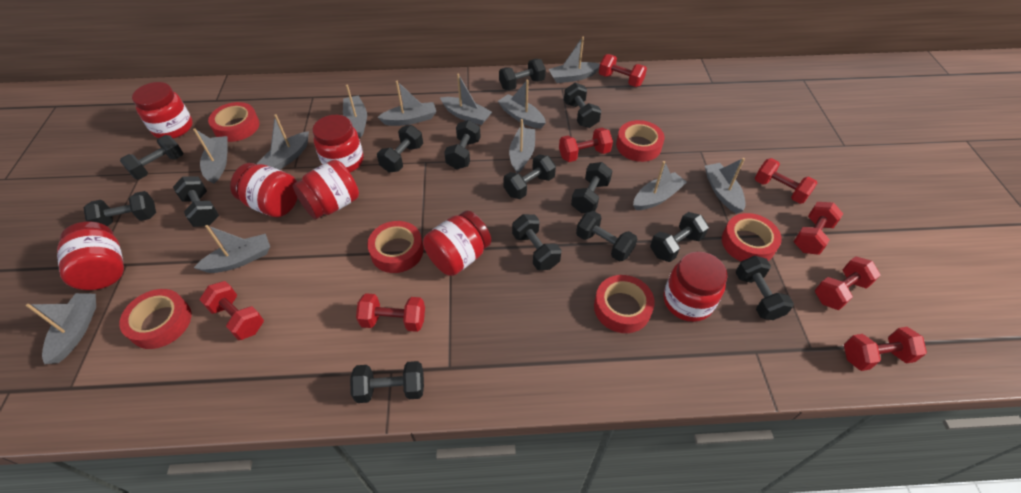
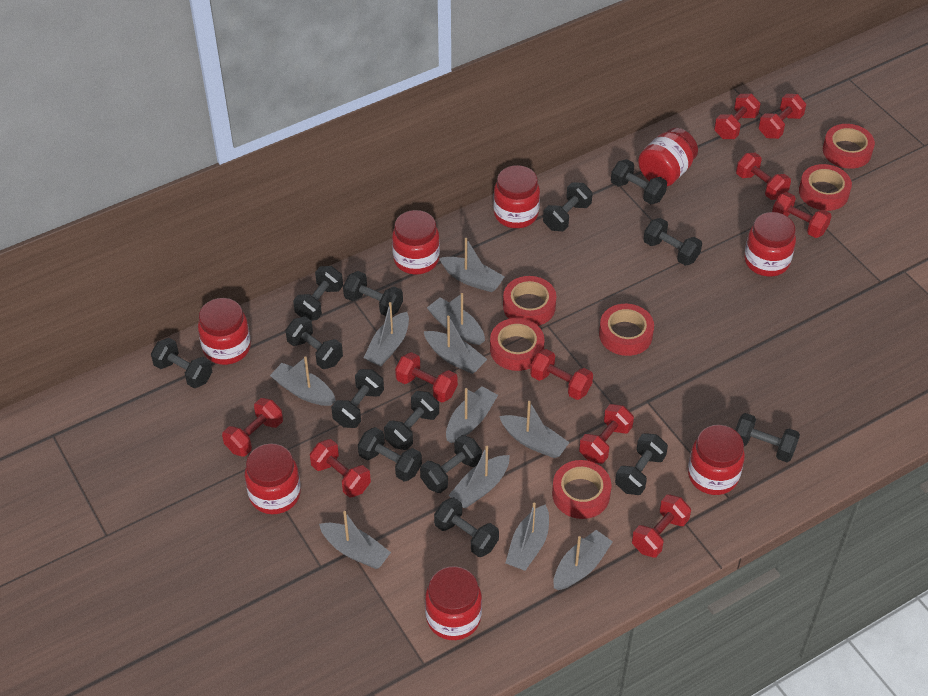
grey boat: [26,293,96,364] [193,129,228,184] [194,225,270,273] [256,114,309,170] [343,84,367,137] [377,81,436,126] [440,74,492,125] [498,80,546,129] [509,119,535,174] [549,36,600,83] [633,161,687,210] [705,158,746,214] = 12 -> [270,356,336,406] [319,511,391,569] [364,302,409,366] [424,316,487,374] [427,293,485,345] [439,238,505,292] [446,386,498,443] [448,446,509,508] [499,401,570,458] [505,502,549,571] [553,530,613,590] = 11
red dumbbell: [199,281,264,340] [356,293,425,332] [559,128,613,162] [599,54,647,87] [755,158,817,204] [794,202,843,255] [815,256,881,310] [844,327,927,371] = 8 -> [222,398,283,456] [310,439,371,498] [395,352,458,402] [530,349,593,400] [579,404,634,464] [632,495,691,557] [714,94,761,139] [736,153,791,200] [758,94,806,139] [772,192,832,238] = 10
red jar: [57,222,124,290] [132,82,193,139] [230,163,298,217] [293,160,359,219] [312,115,364,172] [423,210,491,276] [663,252,728,322] = 7 -> [198,298,251,365] [245,444,301,514] [392,210,440,274] [425,566,482,640] [493,165,540,228] [638,128,698,186] [688,425,745,495] [744,212,796,276] = 8

